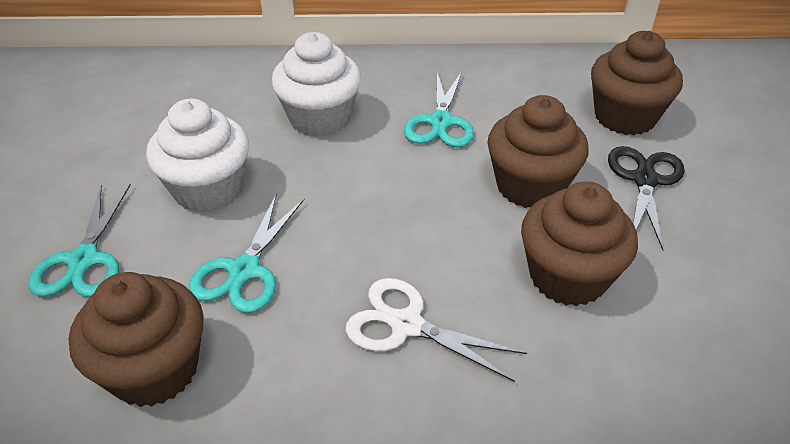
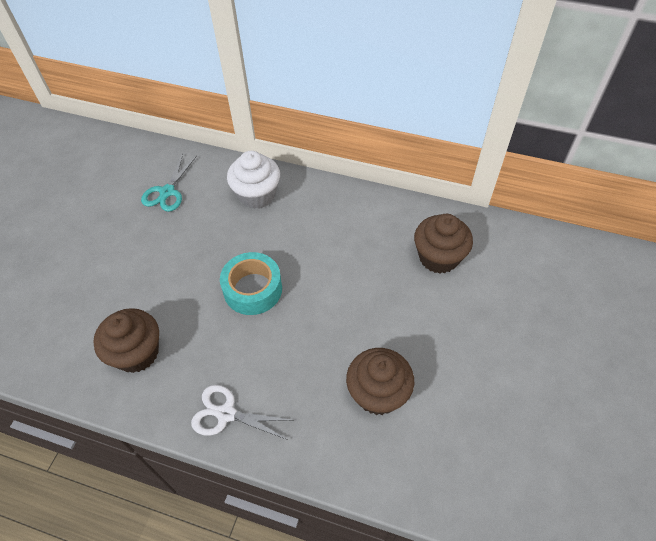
black scissors: [608,146,685,250] = 1 -> none = 0
brown cupcake: [68,272,204,407] [487,95,589,208] [521,181,638,306] [591,31,683,135] = 4 -> [93,308,159,373] [346,348,415,415] [414,214,473,274] = 3
turquoise scissors: [28,184,131,297] [188,193,304,313] [404,71,474,147] = 3 -> [141,154,197,212] = 1
turquoise tape: none = 0 -> [220,252,282,315] = 1
white cupcake: [146,99,249,213] [272,32,361,137] = 2 -> [227,151,280,209] = 1

